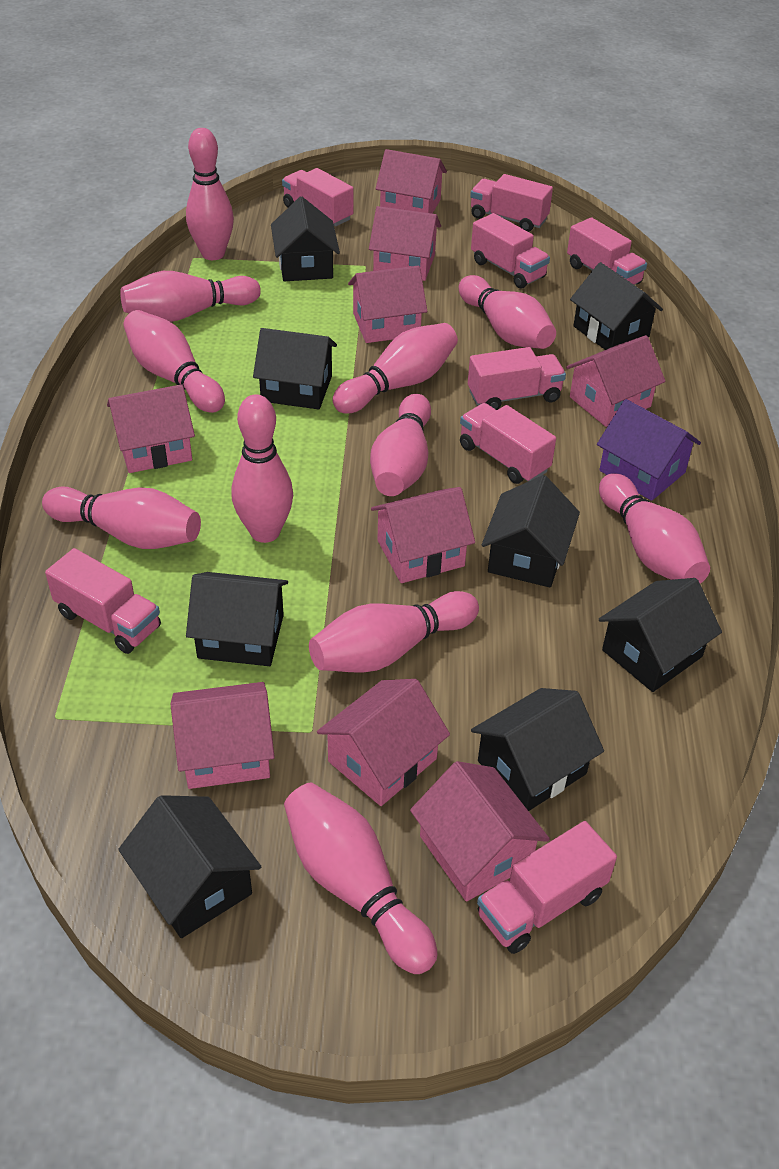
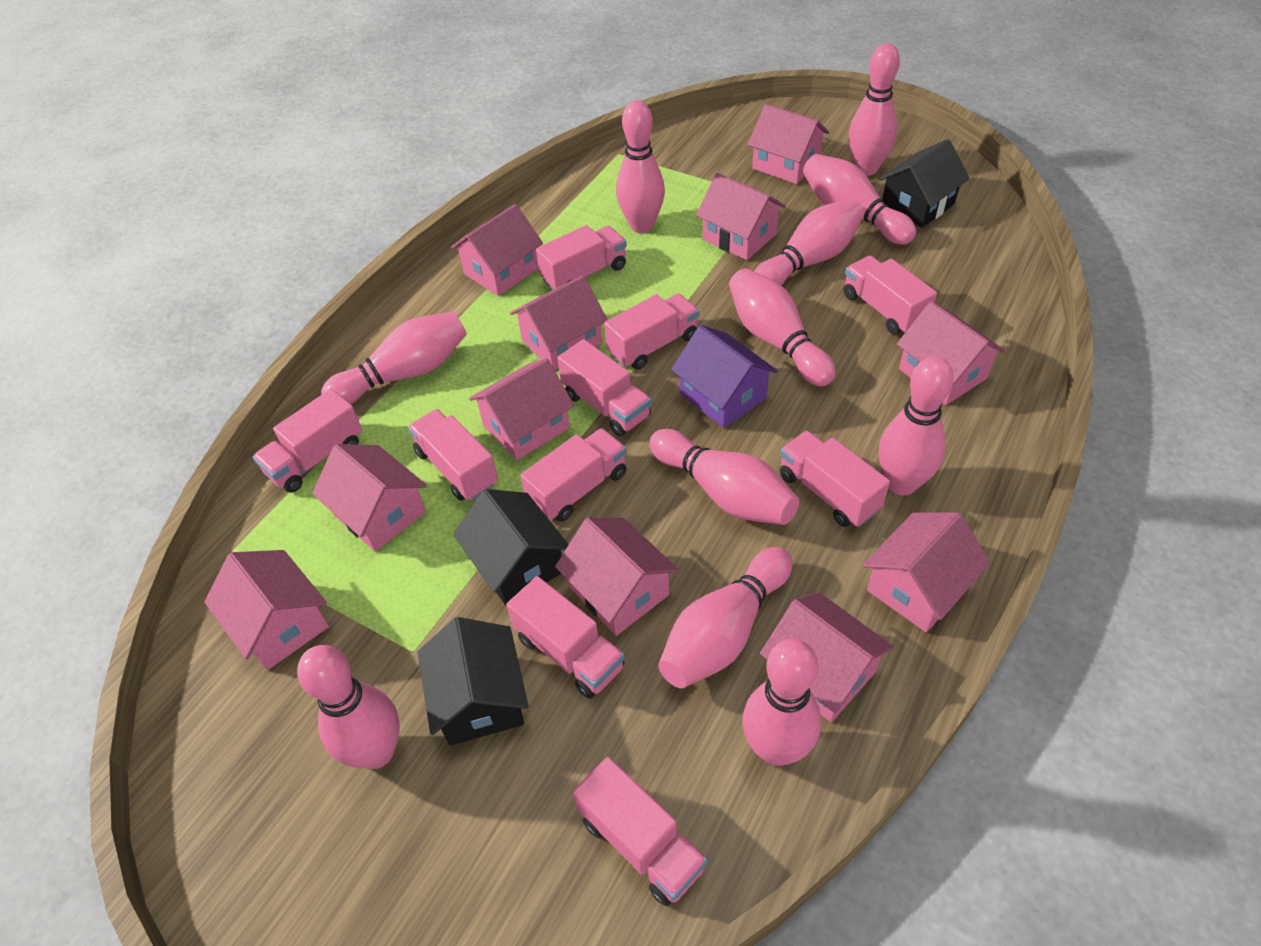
black house: [118,795,262,938] [186,572,288,666] [253,328,337,409] [271,197,340,281] [471,688,604,811] [482,475,580,588] [570,262,663,350] [599,578,722,692] = 8 -> [418,617,529,746] [453,489,569,606] [879,139,970,228] = 3
pink house: [107,384,195,473] [171,682,275,789] [317,679,450,806] [348,266,427,343] [369,206,441,281] [371,487,475,583] [375,149,447,214] [410,761,550,902] [566,335,666,427] = 9 -> [205,550,329,670] [312,444,427,552] [451,204,543,296] [469,358,574,460] [510,275,608,370] [555,517,679,636] [696,173,786,260] [748,104,829,184] [760,592,894,722] [863,512,990,632] [897,301,1005,405] = 11
pink truck: [45,548,161,654] [282,168,354,226] [460,403,556,484] [468,347,566,410] [470,174,553,232] [471,213,550,289] [477,821,617,954] [567,217,647,285] = 8 -> [253,389,362,493] [408,409,498,501] [506,576,625,699] [520,428,627,522] [536,225,627,290] [557,339,651,437] [573,757,707,906] [604,293,699,370] [780,431,890,527] [844,256,937,335] = 10

